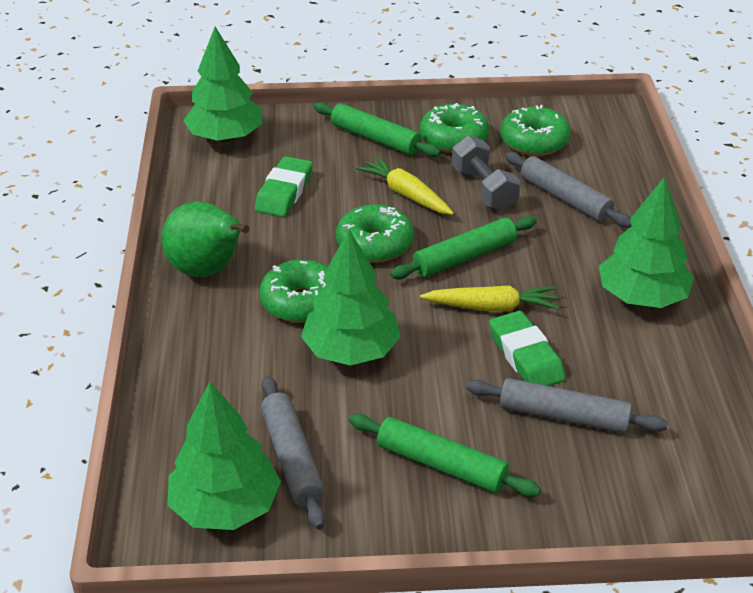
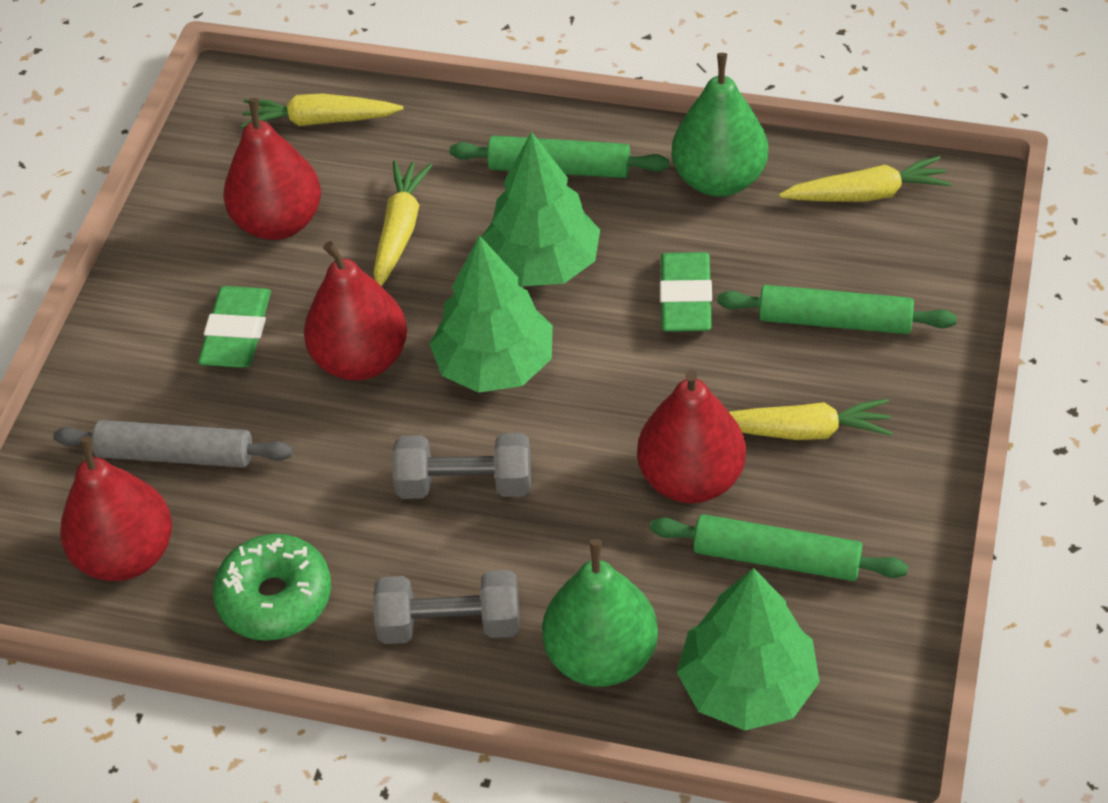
green donut: [259,259,328,323] [336,204,414,263] [420,103,489,153] [500,105,571,156] = 4 -> [213,534,331,641] = 1
green pear: [162,201,250,277] = 1 -> [542,539,658,687] [672,53,768,197] = 2
green tree: [168,382,281,530] [183,27,263,142] [301,230,401,366] [599,177,694,308] = 4 -> [430,235,553,393] [481,132,600,286] [677,568,820,730] = 3
grey dumbbell: [452,136,520,211] = 1 -> [373,570,519,644] [393,433,531,499] = 2
grey rolling pin: [261,376,326,529] [466,378,668,433] [505,152,631,227] = 3 -> [53,420,293,468] = 1
red pear: none = 0 -> [60,436,172,581] [223,98,321,240] [304,241,407,381] [637,370,746,503] = 4
yellow carrot: [356,156,454,215] [420,285,559,312] = 2 -> [241,93,403,128] [373,161,433,286] [729,399,893,440] [779,156,951,201] = 4

